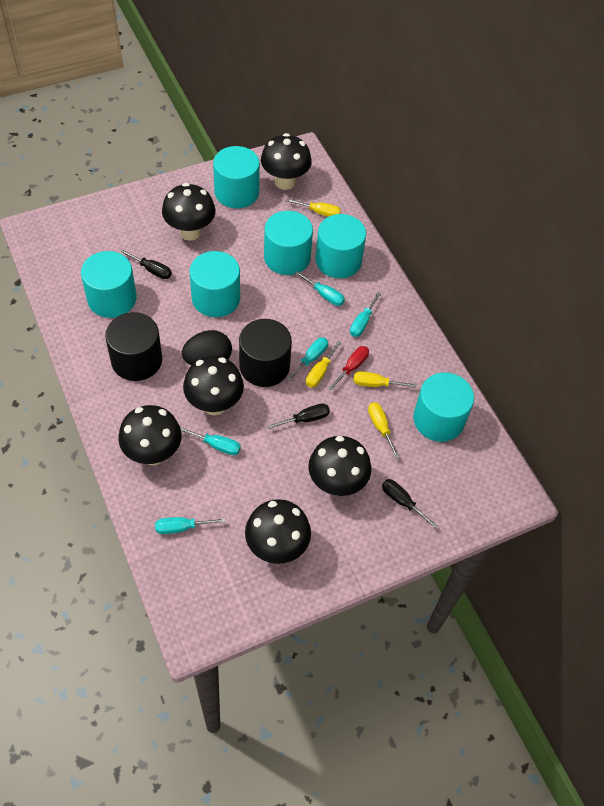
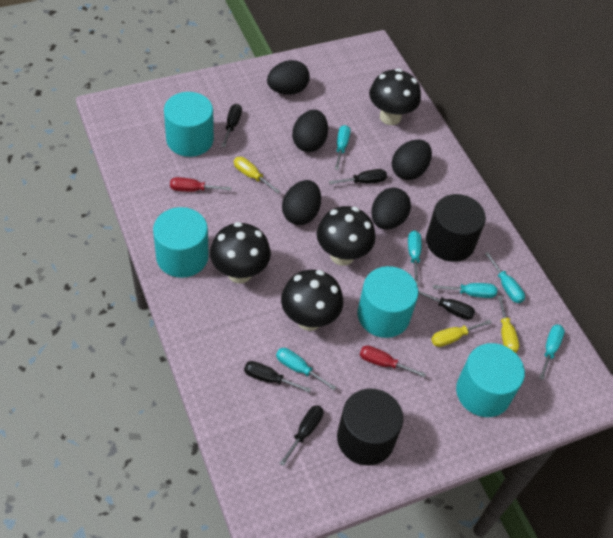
black egg: [182,330,232,365] = 1 -> [267,60,310,95] [282,180,321,225] [292,110,328,152] [371,188,411,230] [392,140,432,180] = 5
black mushroom: [118,405,182,465] [162,183,216,241] [183,356,244,415] [245,499,311,564] [261,133,312,190] [308,436,371,496] = 6 -> [210,222,271,283] [281,270,343,331] [317,206,375,266] [369,69,421,125] = 4
black screwdriver: [120,250,172,279] [267,403,330,429] [382,479,437,528] = 3 -> [221,104,242,147] [244,361,311,393] [279,405,323,466] [329,169,387,184] [418,290,475,320] = 5
red screwdriver: [328,346,369,391] = 1 -> [170,177,231,192] [360,346,426,378] = 2
turquoise cylinder: [81,251,137,318] [190,251,240,317] [213,146,260,209] [264,211,313,275] [315,214,366,278] [413,373,474,442] = 6 -> [153,207,209,278] [164,92,214,157] [357,266,418,338] [456,343,525,417] = 4
turquoise screwdriver: [155,517,226,534] [180,427,241,455] [287,337,328,381] [295,271,345,306] [350,292,381,337] = 5 -> [276,348,336,390] [335,125,351,170] [408,231,422,284] [433,283,497,298] [485,252,525,303] [539,325,565,380] = 6
yellow screwdriver: [286,199,341,217] [306,340,342,388] [353,371,416,388] [368,402,400,459] = 4 -> [234,157,281,194] [431,319,492,347] [498,296,519,353] = 3

